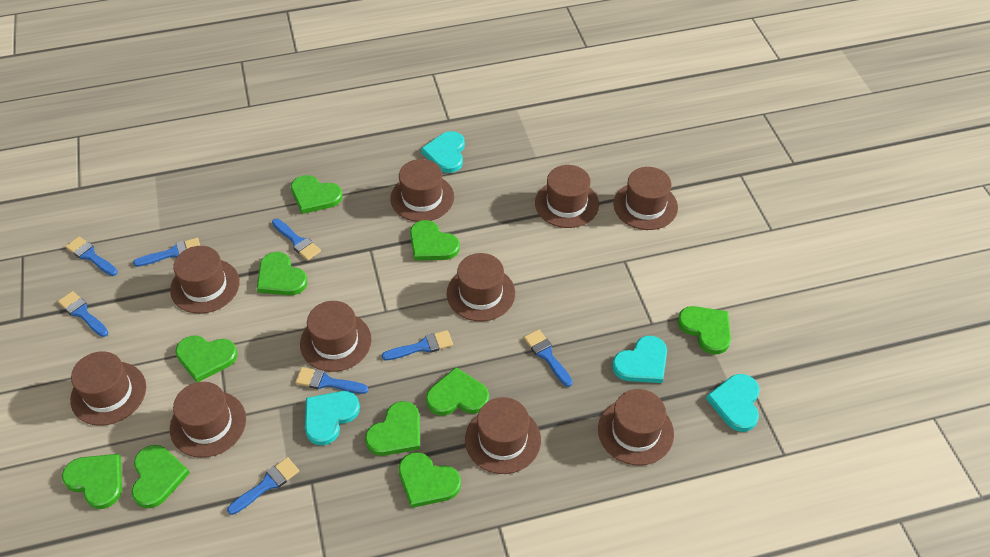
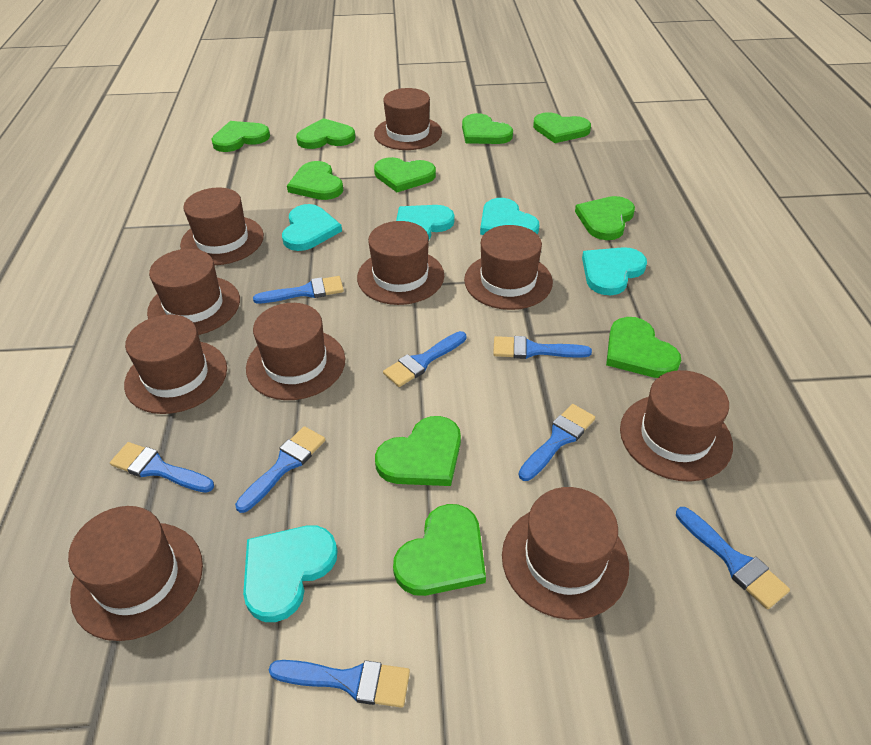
turquoise heart: [305,391,360,445] [421,131,465,173] [612,336,667,383] [706,374,760,432] = 4 -> [243,525,338,622] [282,204,342,251] [396,205,454,240] [480,198,539,235] [582,247,647,295] = 5

